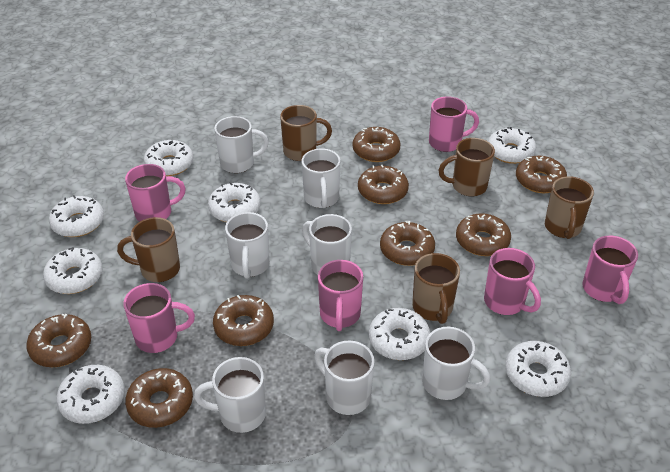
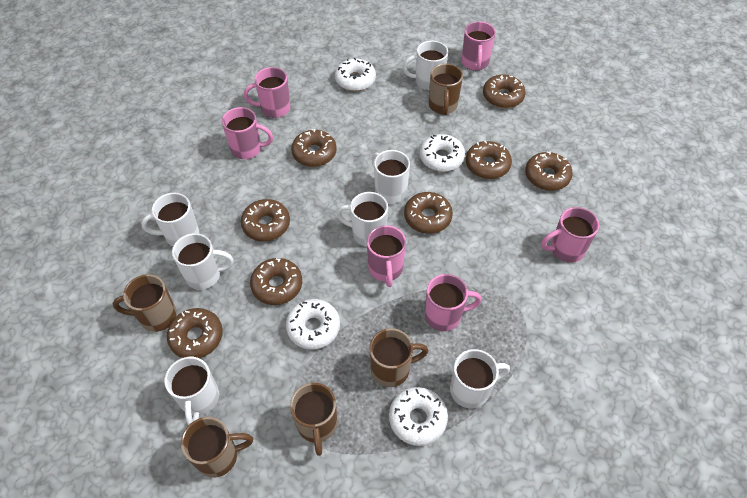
white donut: [43,247,103,294] [49,195,104,237] [56,365,125,424] [144,140,193,176] [208,182,261,222] [369,308,430,360] [488,127,536,164] [505,341,571,397] = 8 -> [286,299,340,350] [335,58,376,91] [389,387,448,446] [420,134,465,172] = 4

